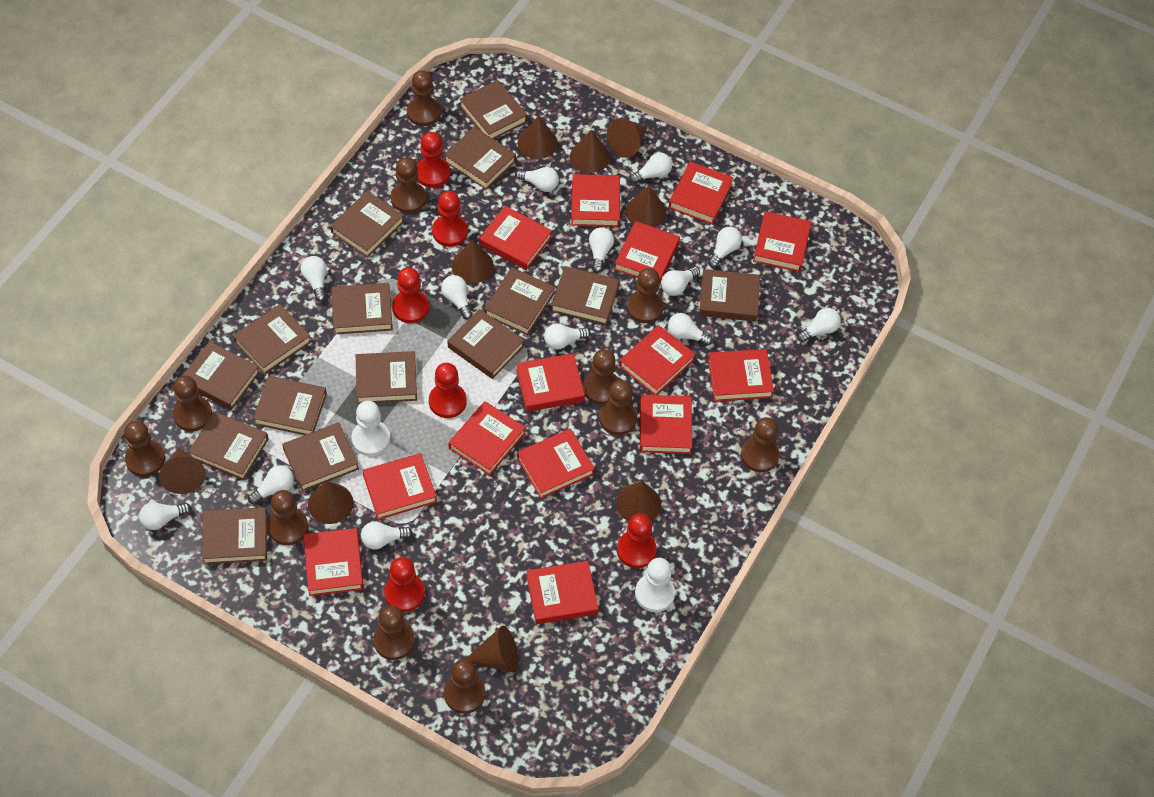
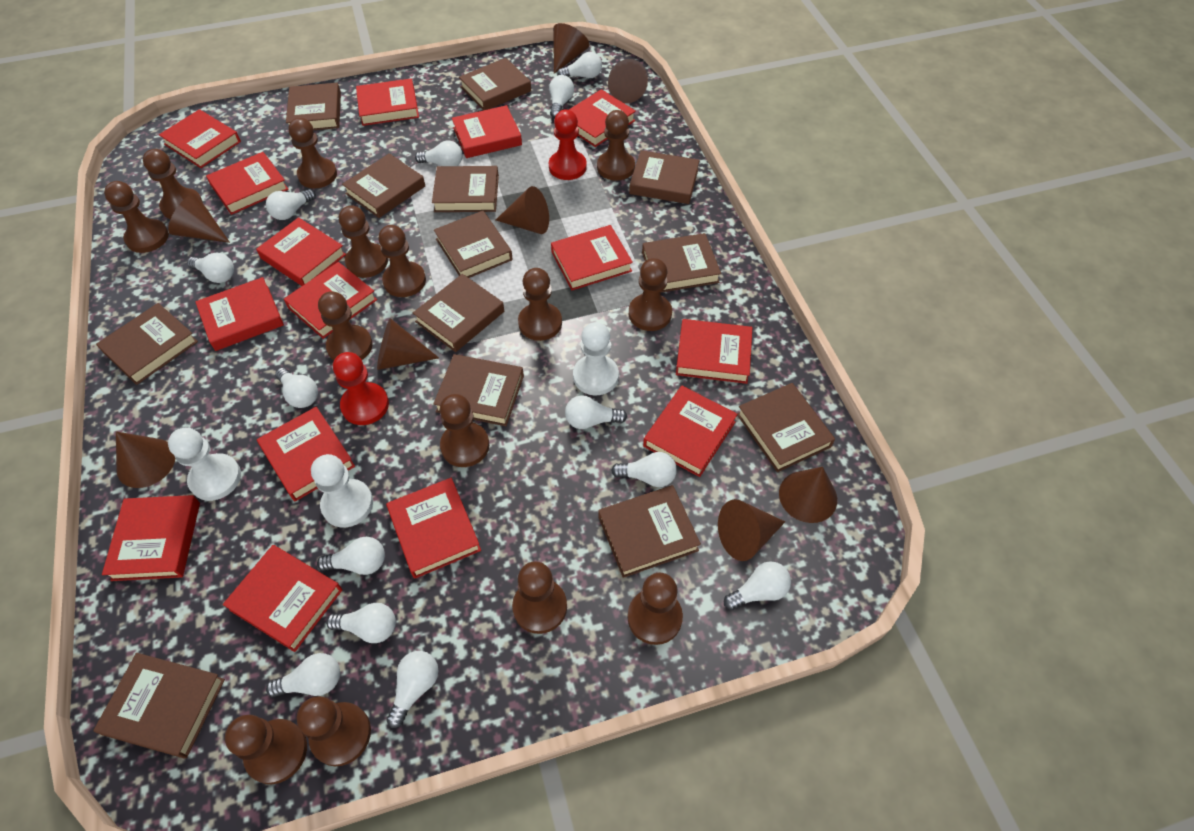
brown book: [182,341,260,410] [188,411,268,480] [202,507,267,564] [233,304,311,374] [253,376,327,435] [282,422,359,491] [330,191,404,257] [331,283,393,334] [356,351,417,404] [444,127,516,190] [448,309,524,379] [459,80,527,139] [484,267,555,335] [551,266,619,325] [699,269,760,322] = 15 -> [93,653,225,759] [96,303,198,385] [286,83,341,130] [342,153,425,218] [413,274,504,352] [432,166,499,212] [433,354,524,426] [434,211,513,278] [459,58,531,110] [598,485,701,578] [629,150,700,204] [642,233,721,292] [737,383,835,472] = 13
brown cone: [159,448,206,494] [308,481,354,524] [452,240,494,283] [466,626,518,673] [518,116,558,159] [570,130,610,173] [607,118,648,158] [616,481,661,521] [625,186,666,227] = 9 -> [116,431,175,488] [168,194,230,243] [377,318,439,370] [496,186,549,234] [553,23,589,74] [608,59,648,103] [718,499,785,561] [779,467,837,523] = 8
brown pawn: [124,421,165,477] [173,376,212,432] [268,490,308,545] [373,605,414,660] [391,157,426,213] [407,70,441,126] [444,659,485,714] [583,349,619,404] [599,380,637,435] [627,268,663,323] [741,417,780,472] = 11 -> [104,181,169,253] [143,149,203,219] [225,715,307,784] [289,118,337,188] [297,696,371,766] [318,291,373,361] [339,205,388,278] [378,225,426,297] [440,394,489,467] [512,561,567,634] [518,268,562,341] [597,110,635,181] [628,573,683,645] [629,258,672,331] = 14
red book: [303,528,364,596] [362,453,437,520] [448,401,526,476] [479,206,552,270] [516,353,585,412] [517,428,595,499] [526,561,599,624] [572,174,620,227] [614,221,680,285] [619,325,696,395] [640,394,692,454] [669,161,733,224] [708,349,774,401] [753,211,812,272] = 14 -> [102,495,200,581] [159,109,241,168] [195,277,284,351] [206,152,289,215] [223,545,342,652] [256,217,346,286] [257,407,355,502] [284,262,377,339] [356,78,419,126] [386,478,481,579] [452,105,522,158] [551,225,633,290] [569,89,636,147] [643,386,738,477] [676,319,752,384] = 15
red pawn: [384,557,425,612] [392,268,429,323] [417,132,450,188] [429,363,467,418] [432,191,468,247] [617,513,657,568] = 6 -> [333,352,389,425] [549,109,587,180] = 2
white pawn: [351,401,390,456] [635,558,675,612] = 2 -> [168,427,241,501] [311,454,373,528] [573,322,619,395] = 3

